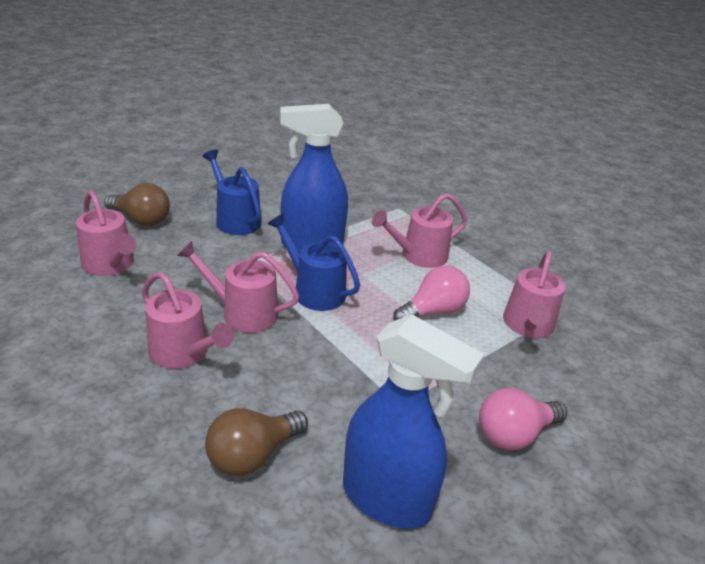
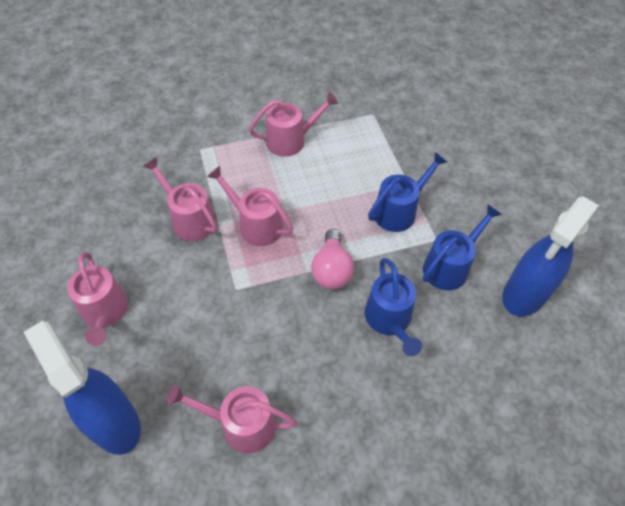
blue watering can: [202,150,261,235] [268,214,360,311] = 2 -> [365,258,422,356] [368,152,447,232] [423,204,502,290] = 3
brown light bulb: [104,183,170,226] [205,408,308,476] = 2 -> none = 0
pink light bulb: [393,265,470,321] [479,388,567,450] = 2 -> [311,229,354,289] = 1

